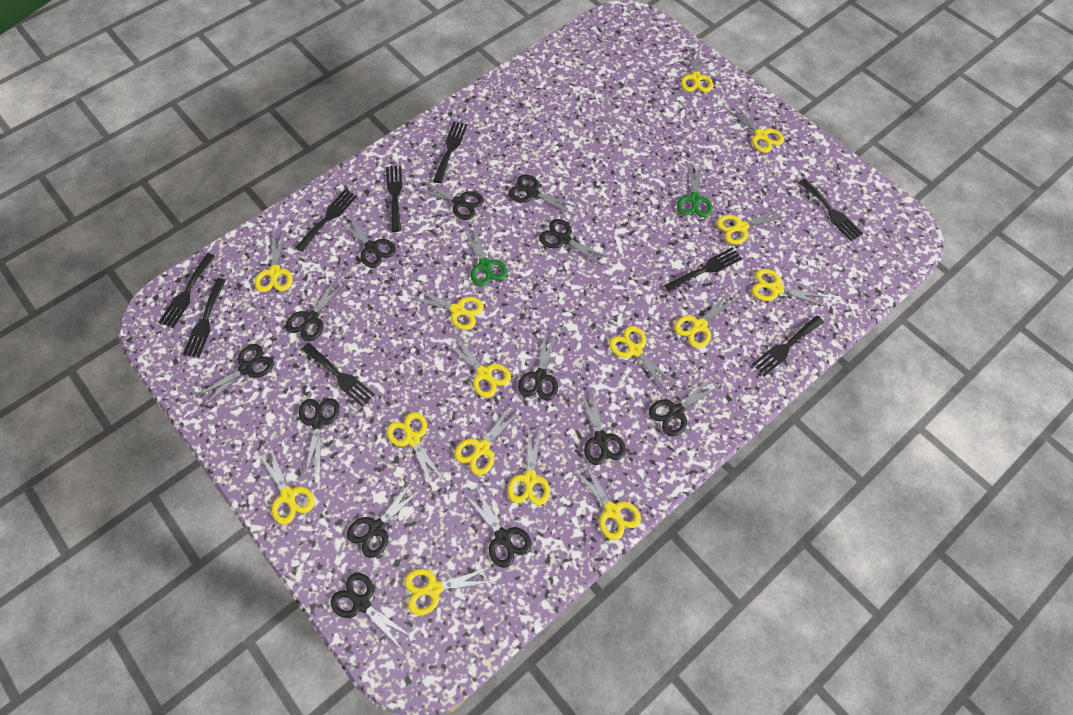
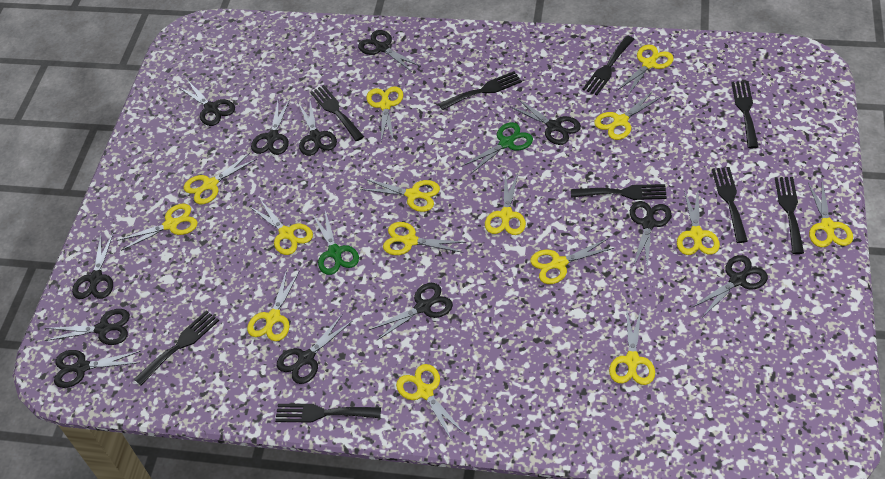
black scissors: [196,344,274,407] [286,277,347,341] [299,398,340,476] [330,573,412,649] [338,215,396,268] [347,479,423,558] [415,180,484,220] [466,486,532,568] [509,174,578,215] [518,332,558,400] [539,219,609,266] [580,387,626,465] [649,378,721,436] = 13 -> [45,309,130,345] [54,350,141,388] [72,234,113,299] [177,80,235,126] [251,99,290,155] [277,315,352,384] [298,101,337,156] [358,30,420,72] [369,283,453,340] [509,98,581,145] [630,201,671,269] [691,255,768,316] = 12

